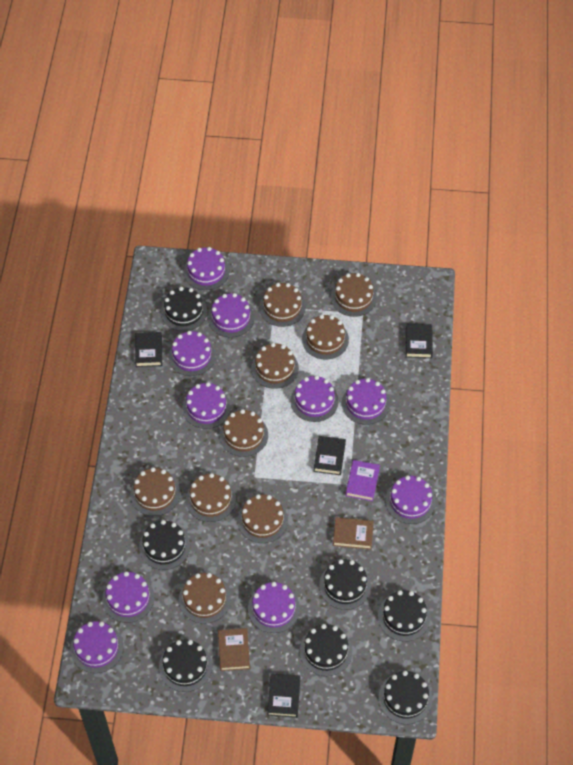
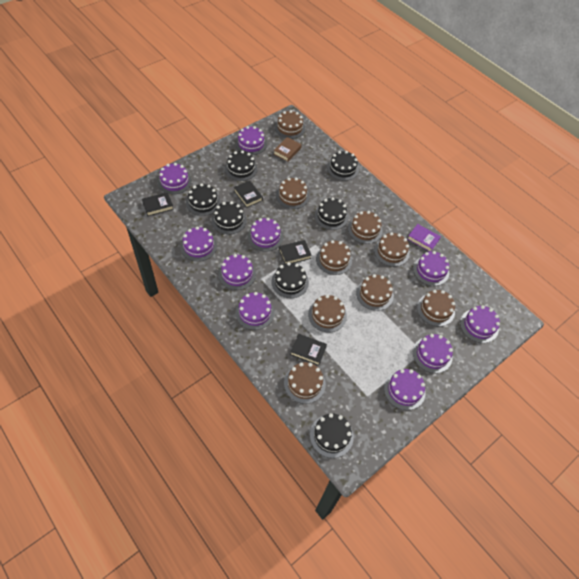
brown book: [218,628,250,671] [333,517,374,550] = 2 -> [274,137,302,162] = 1

